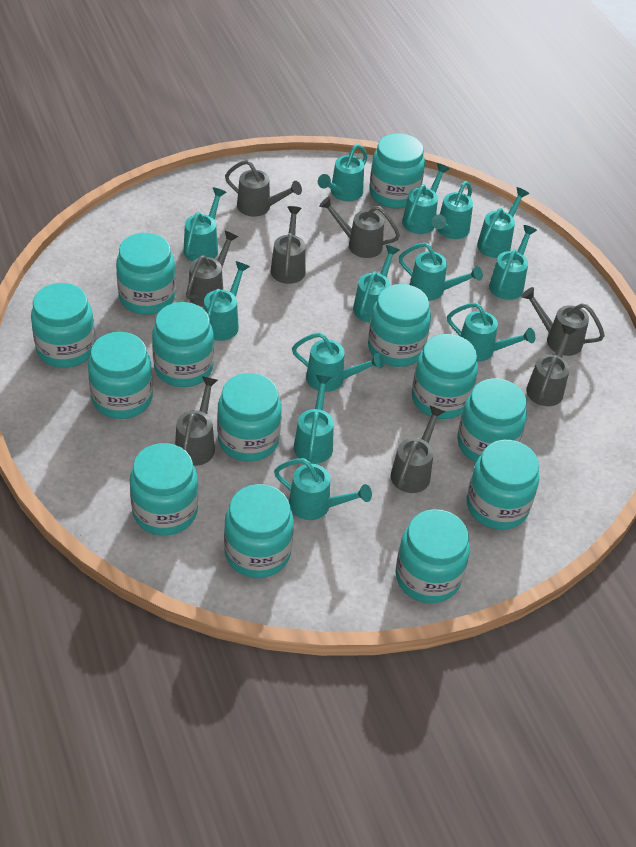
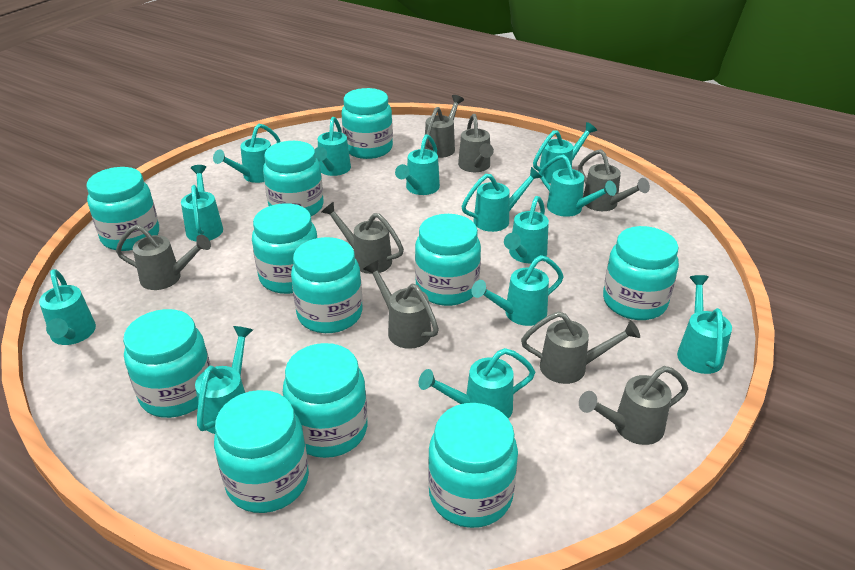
turquoise jar: [31,283,95,368] [88,332,153,419] [116,233,176,315] [130,443,198,536] [152,302,214,387] [217,373,282,461] [224,484,294,578] [368,284,431,367] [369,133,425,209] [395,509,470,603] [412,334,478,419] [457,378,527,462] [467,440,539,530] = 13 -> [86,167,159,251] [123,309,211,418] [214,390,309,513] [252,203,317,294] [263,141,324,216] [283,343,368,458] [291,237,362,333] [342,88,393,159] [415,214,481,306] [428,403,518,528] [603,226,679,320] = 11

